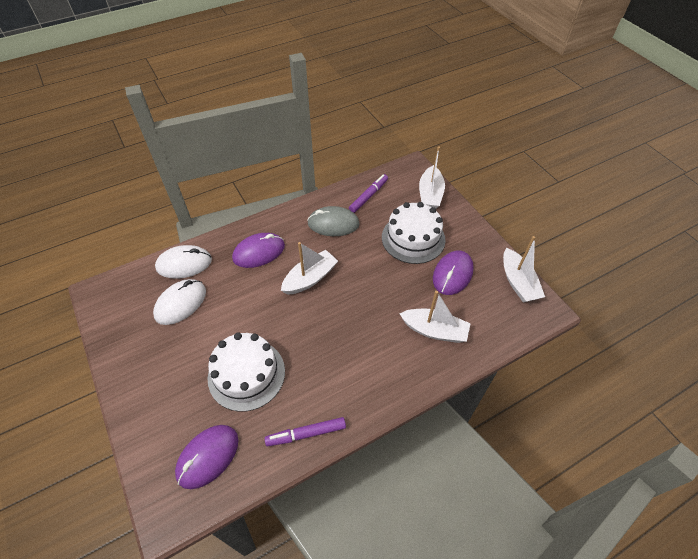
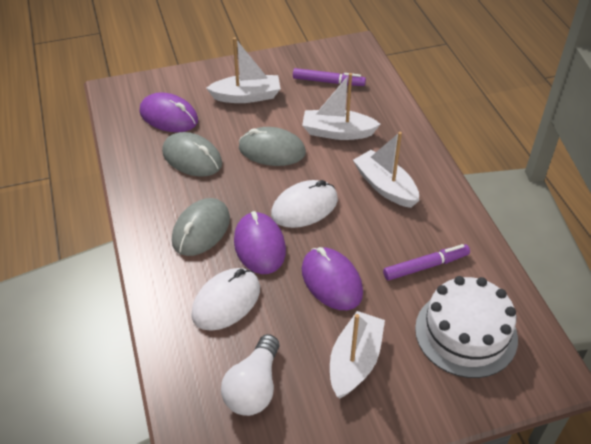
grey mouse: [307,206,360,236] = 1 -> [162,132,222,177] [172,198,230,256] [239,127,306,166] = 3
white cake: [208,332,285,412] [382,202,446,264] = 2 -> [415,276,518,378] = 1
white light bulb: none = 0 -> [221,334,279,416] = 1

